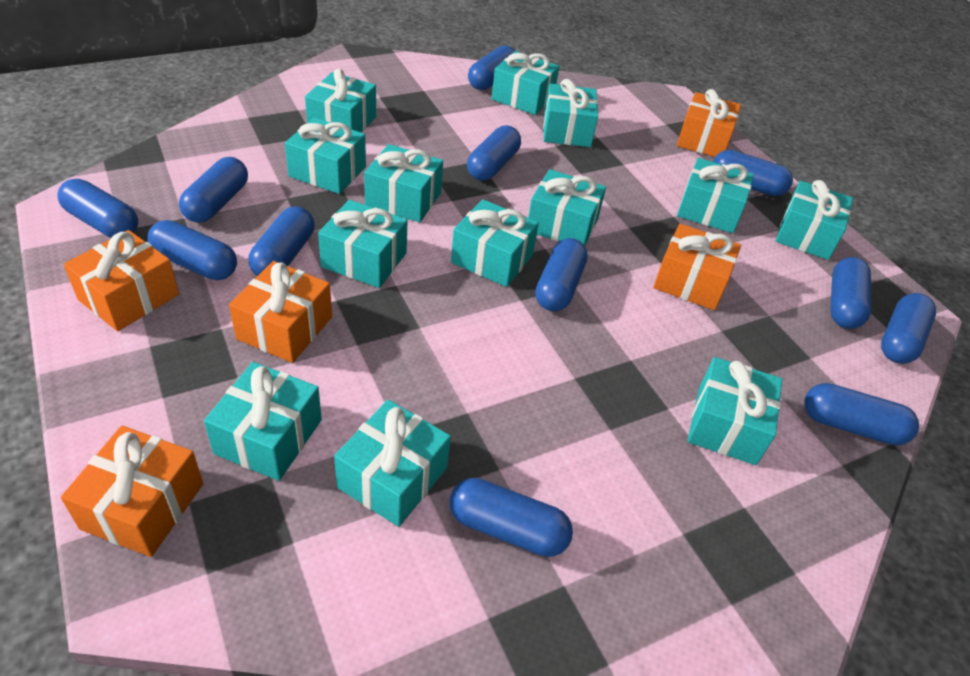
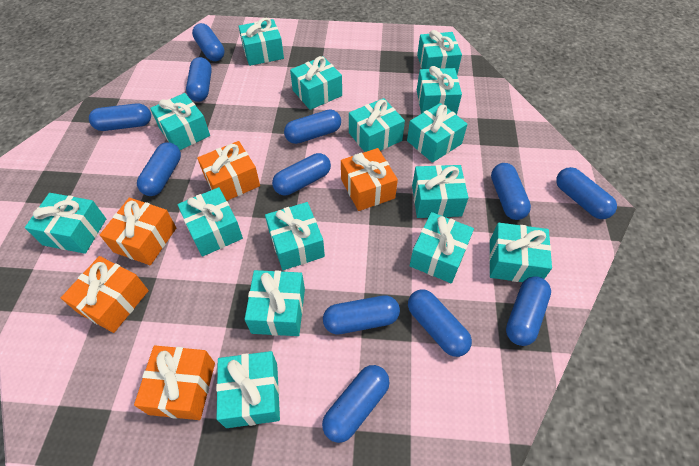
turquoise gift: [204,362,322,481] [285,117,366,194] [305,68,376,133] [318,200,408,288] [334,400,451,527] [364,144,443,223] [451,199,539,287] [491,51,560,115] [528,169,606,246] [543,79,598,147] [677,158,754,233] [688,357,782,465] [776,180,853,260] = 13 -> [25,193,106,254] [150,93,210,150] [177,187,243,257] [216,351,280,428] [239,18,284,66] [245,270,305,336] [265,202,325,270] [290,56,342,110] [349,98,405,152] [407,103,467,163] [410,212,474,283] [412,165,468,218] [417,30,462,75] [417,66,462,115] [489,223,552,282] = 15

